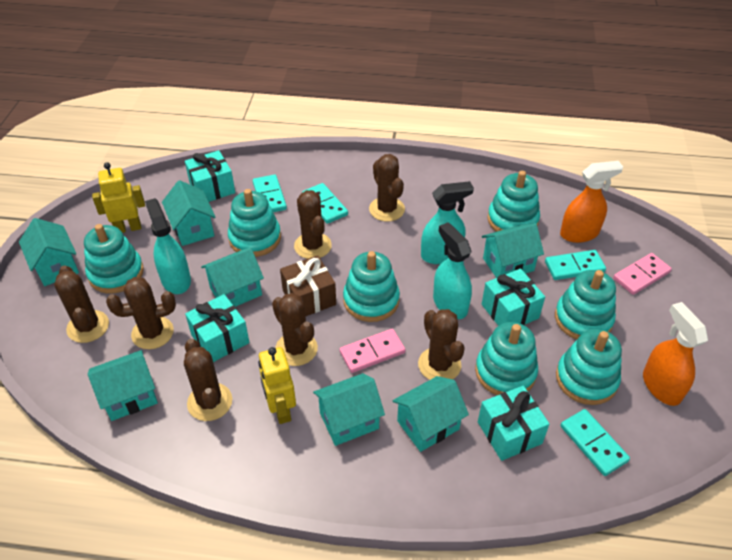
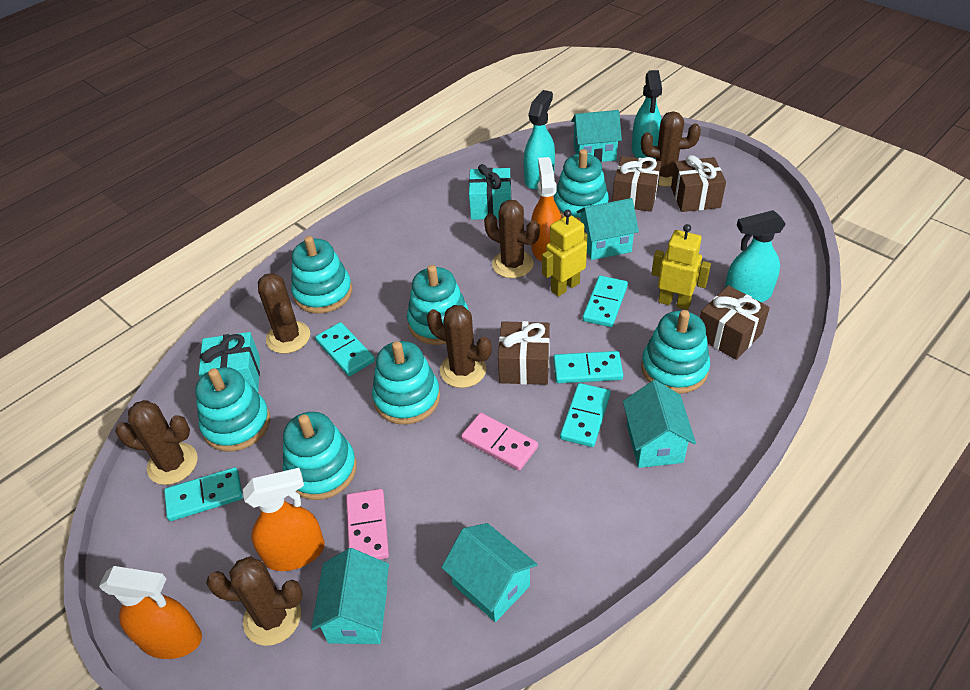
brown cactus: [54,265,109,343] [106,277,176,349] [184,339,232,421] [272,293,318,366] [294,190,332,259] [369,154,405,222] [418,309,465,380] = 7 -> [115,400,198,485] [206,556,303,646] [258,273,310,354] [427,305,492,388] [484,200,540,278] [641,111,701,187] = 6
brown gift: [280,255,336,317] = 1 -> [498,321,550,385] [612,156,661,212] [671,155,726,212] [700,285,770,360] = 4
orange spray bottle: [560,161,623,243] [643,302,708,406] = 2 -> [99,566,202,659] [243,468,325,571] [531,157,561,262] = 3
turquoise domino: [253,175,287,212] [302,183,348,224] [545,250,606,280] [560,409,630,476] = 4 -> [164,467,243,521] [315,322,375,376] [553,351,623,383] [560,383,611,447] [582,276,628,327] = 5
turquoise gift: [185,150,235,202] [185,294,249,362] [478,386,549,461] [482,268,545,326] = 4 -> [199,332,260,392] [469,164,511,220] = 2
turquoise house: [19,218,79,286] [87,350,158,421] [162,180,215,246] [201,248,264,307] [313,373,385,446] [393,376,469,452] [482,223,544,278] = 7 -> [311,548,389,644] [441,523,537,622] [571,110,622,162] [577,198,639,260] [623,380,696,468] = 5

